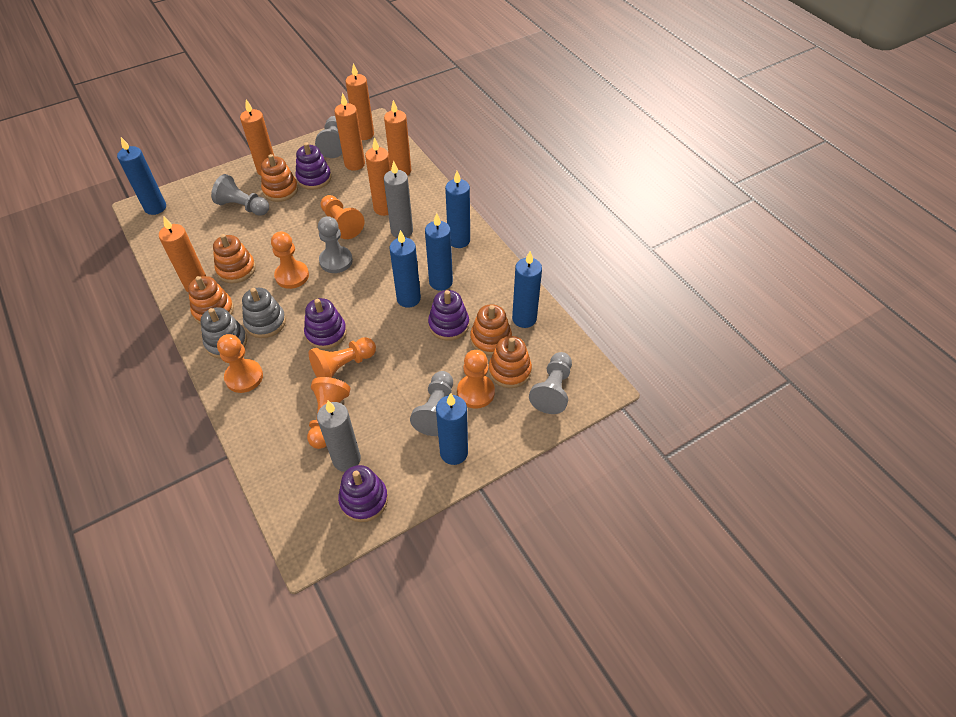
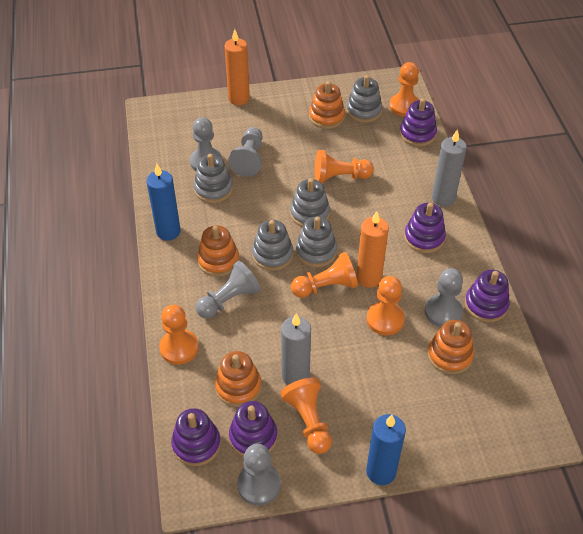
blue candle: [117,137,166,215] [389,230,421,308] [425,213,453,291] [436,393,468,465] [445,171,470,248] [512,251,542,328] = 6 -> [146,164,181,241] [366,414,406,485] = 2
grey stacking toy: [200,307,247,359] [242,288,286,338] = 2 -> [194,154,233,203] [252,220,293,271] [290,178,330,227] [296,216,337,267] [346,75,382,123] = 5
orange candle: [159,216,206,292] [240,99,274,176] [334,93,365,171] [345,63,374,140] [365,137,391,216] [384,100,411,176] = 6 -> [225,29,250,105] [356,211,389,288] = 2
orange stacking toy: [188,276,234,324] [213,234,256,283] [261,154,298,202] [470,304,512,356] [489,336,532,388] = 5 -> [197,225,239,277] [215,351,262,407] [309,81,345,129] [427,320,474,374] = 4
purple stacking toy: [296,142,331,190] [304,298,347,349] [338,465,388,522] [428,290,469,341] = 4 -> [171,408,221,466] [229,401,278,457] [400,98,437,147] [404,203,446,253] [465,270,510,322] = 5

